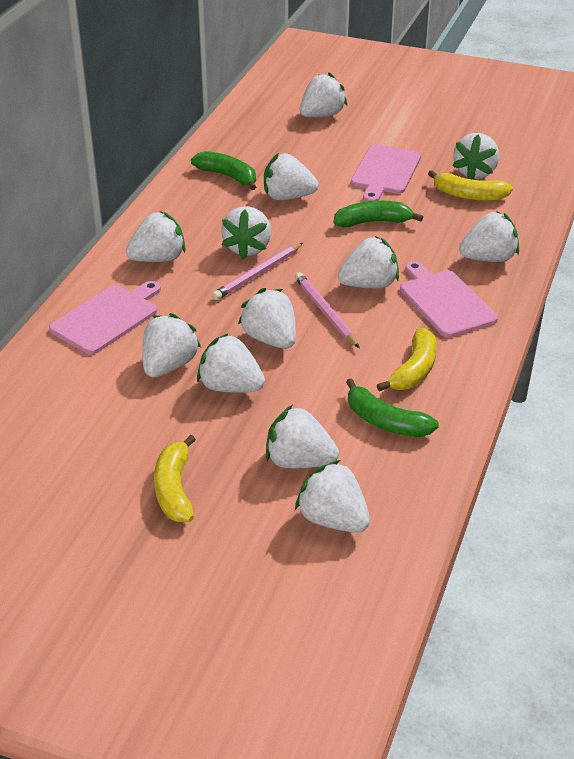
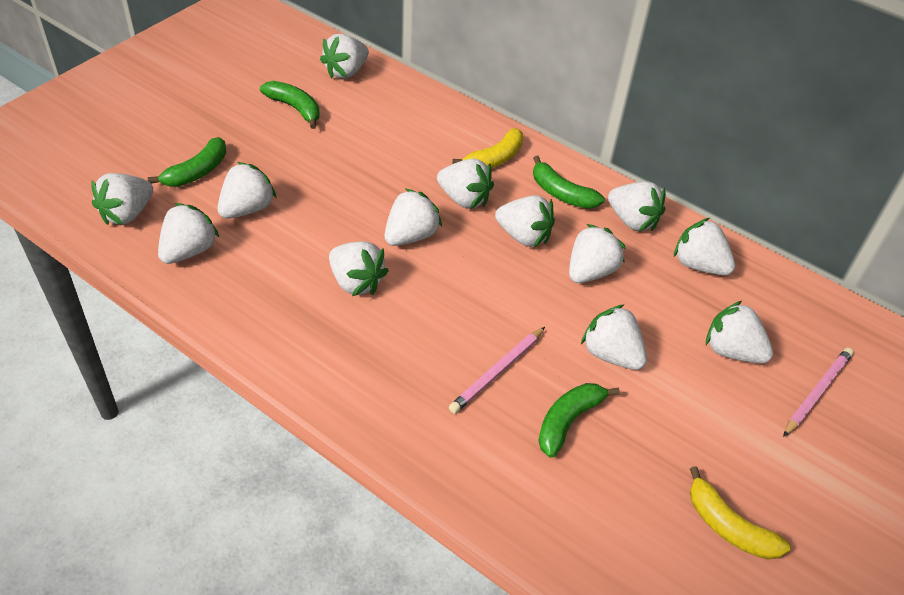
green banana: [191,151,256,190] [334,200,423,227] [346,378,439,437] = 3 -> [148,137,226,187] [260,81,320,129] [533,156,605,209] [538,383,620,458] = 4
pink cutting board: [49,281,161,355] [351,144,421,202] [400,261,498,338] = 3 -> none = 0
white strawberry: [126,211,185,262] [142,313,201,377] [197,333,265,393] [221,206,271,260] [238,288,296,349] [264,153,319,200] [266,405,339,468] [295,460,370,533] [300,73,347,117] [338,236,399,288] [452,133,499,180] [459,211,519,262] = 12 -> [91,173,153,225] [158,203,220,264] [218,162,277,219] [320,34,369,79] [329,241,389,296] [385,188,442,246] [437,159,494,209] [495,195,555,247] [569,224,626,283] [581,304,647,370] [608,182,666,231] [674,218,735,275] [706,301,773,364] = 13
yellow banana: [154,435,196,522] [377,328,437,391] [428,170,513,201] = 3 -> [452,128,523,168] [690,466,791,560] = 2

